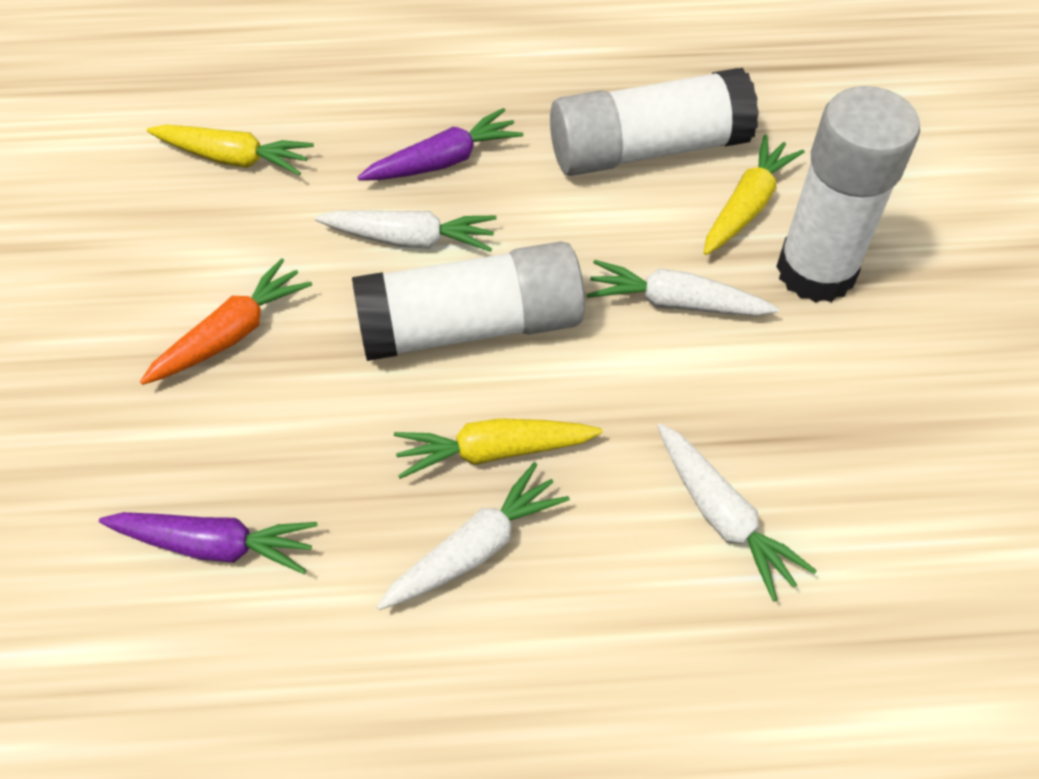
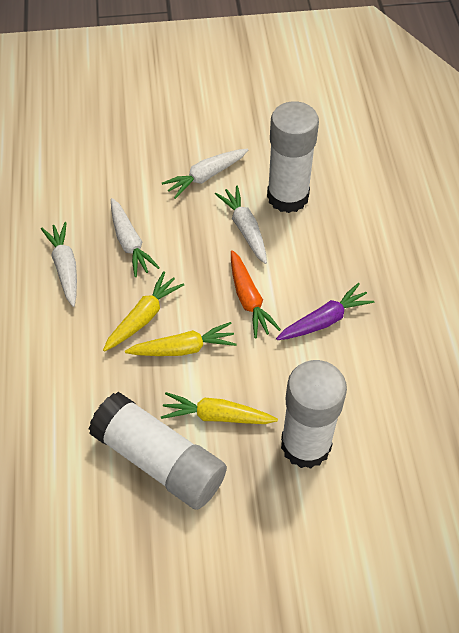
purple carrot: [99,512,318,574] [357,108,523,180] = 2 -> [276,283,374,340] = 1

